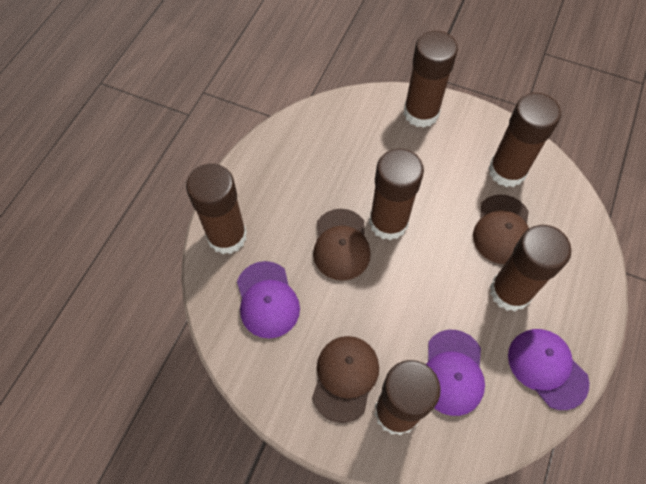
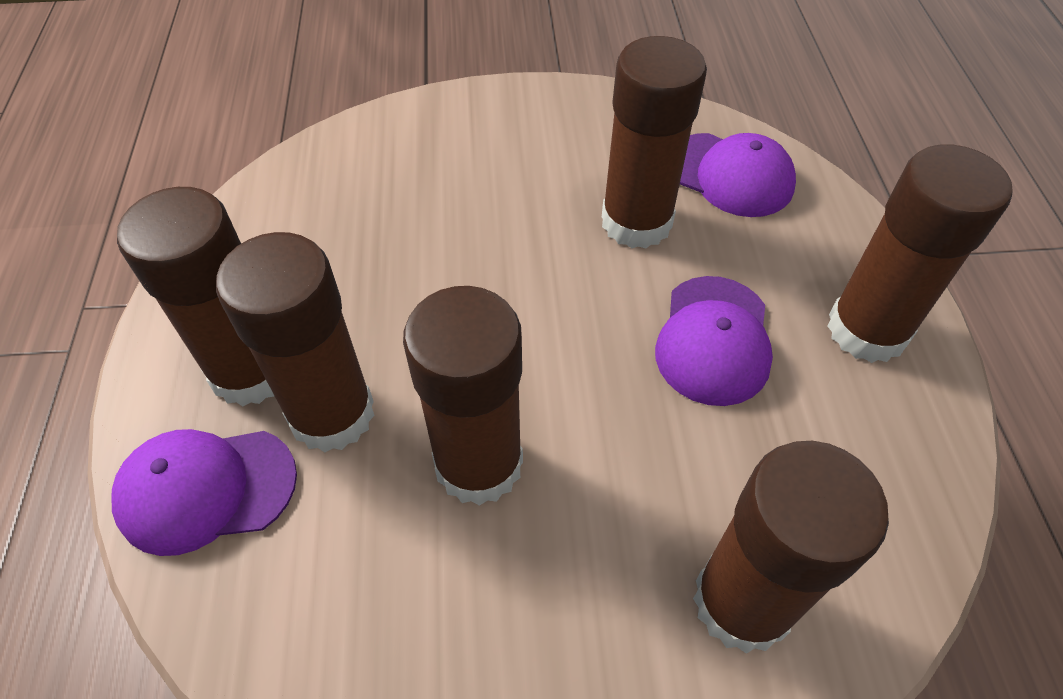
brown cap: [312,336,379,423] [313,209,371,281] [473,194,529,264] = 3 -> none = 0

